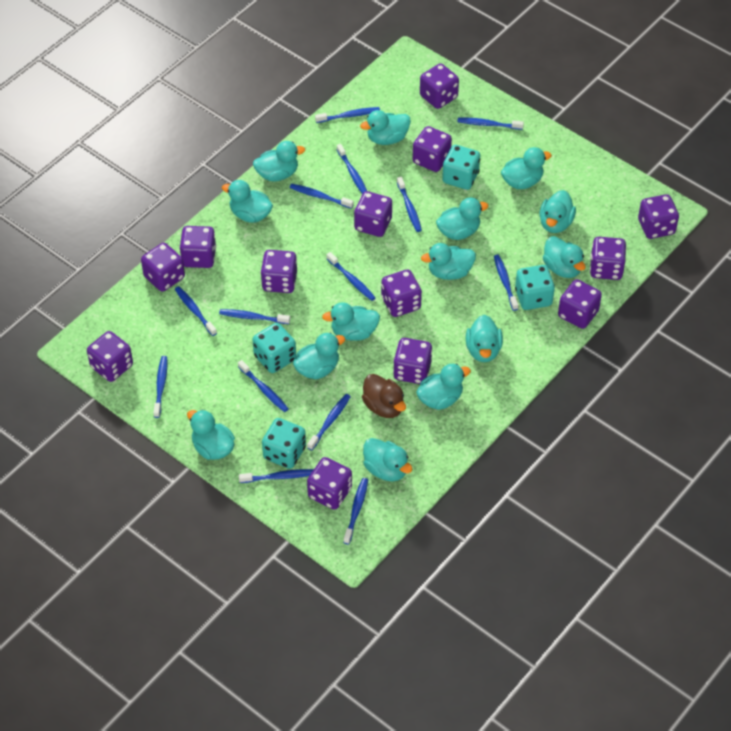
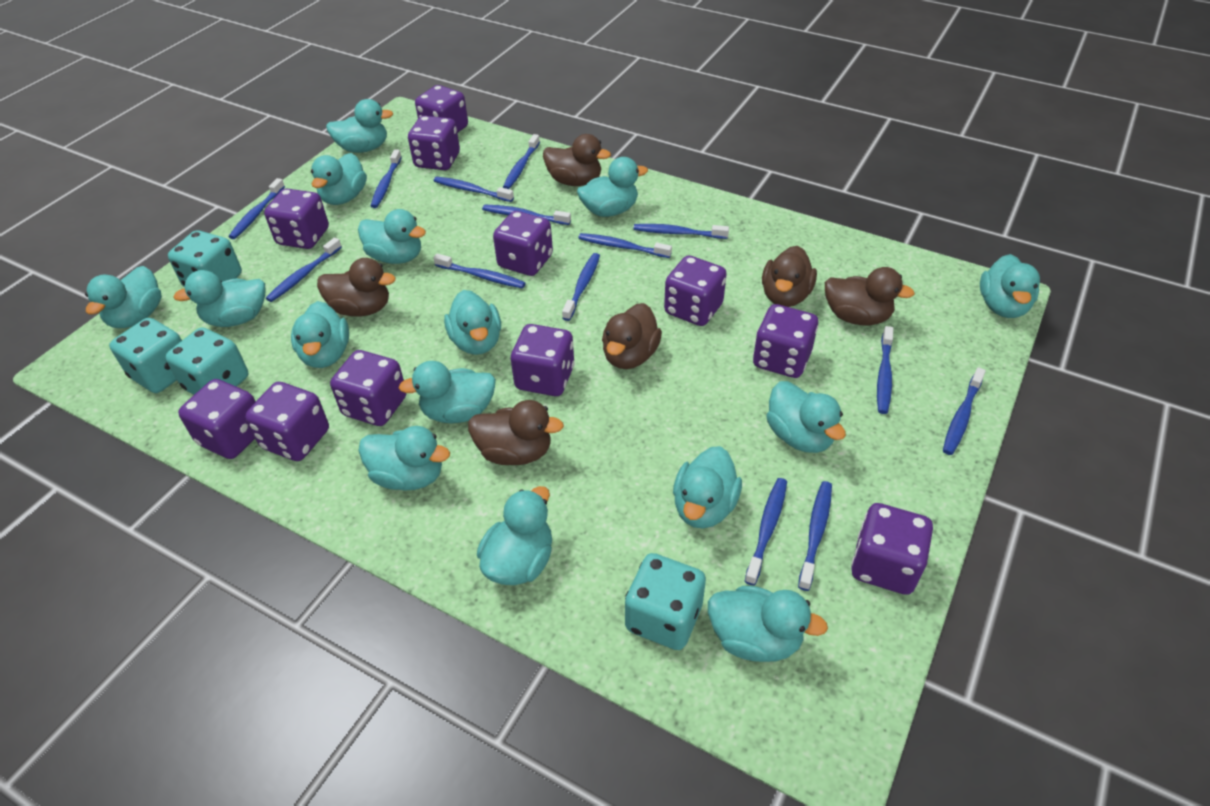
brown duck: [362,374,406,418] = 1 -> [317,258,395,317] [468,400,564,465] [543,134,611,186] [602,303,662,369] [762,246,817,307] [825,267,915,325] = 6
purple dice: [87,331,133,382] [141,243,185,292] [180,226,216,268] [261,250,297,293] [307,457,352,510] [354,191,392,237] [381,270,422,317] [393,338,432,384] [413,126,452,172] [420,64,459,109] [558,279,602,329] [590,237,626,280] [638,194,679,239] = 13 -> [178,379,256,459] [245,382,329,461] [264,188,329,249] [330,350,407,426] [408,116,460,170] [415,85,468,133] [493,211,553,276] [511,324,575,396] [664,255,727,326] [753,304,818,378] [851,503,933,595] = 11
turquoise duck: [187,410,235,460] [222,180,273,223] [253,141,305,181] [293,333,345,379] [322,302,380,341] [360,110,411,145] [363,438,412,482] [416,364,471,410] [421,243,476,280] [436,197,489,240] [466,315,503,362] [501,147,552,189] [539,190,576,233] [543,236,585,278] = 14 -> [85,266,162,328] [173,270,266,327] [291,301,349,368] [311,153,367,205] [326,99,394,153] [358,209,426,264] [358,426,450,490] [399,361,496,423] [444,290,501,355] [477,486,552,585] [577,157,648,217] [673,446,742,529] [708,586,828,662] [766,381,846,453] [980,254,1040,318] = 15

